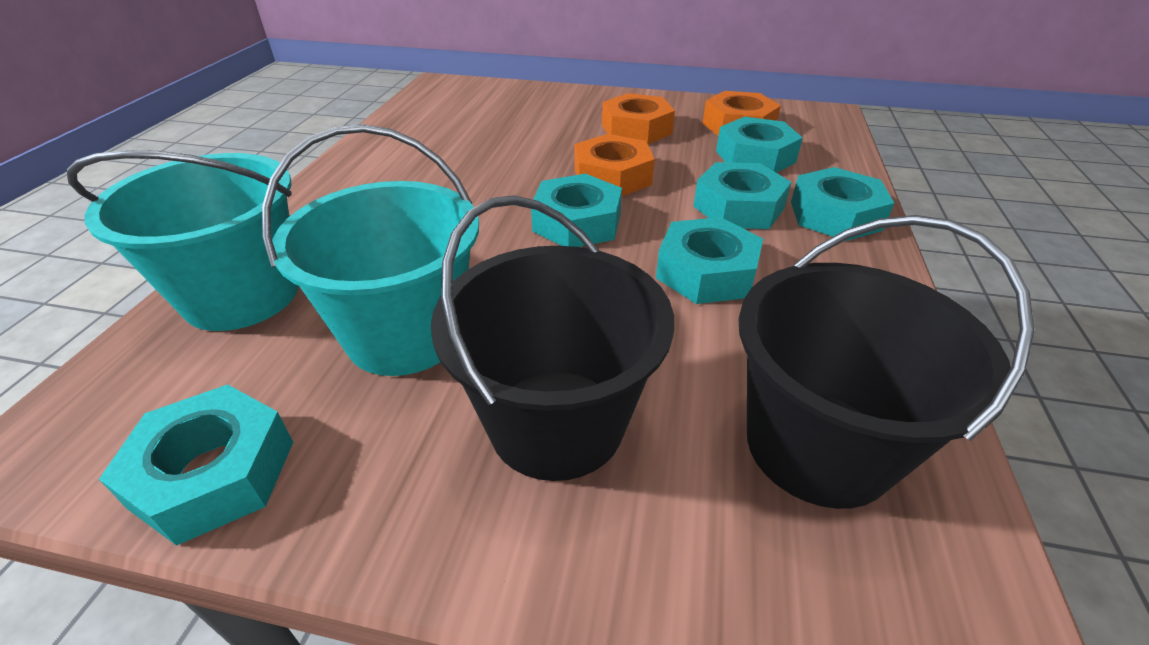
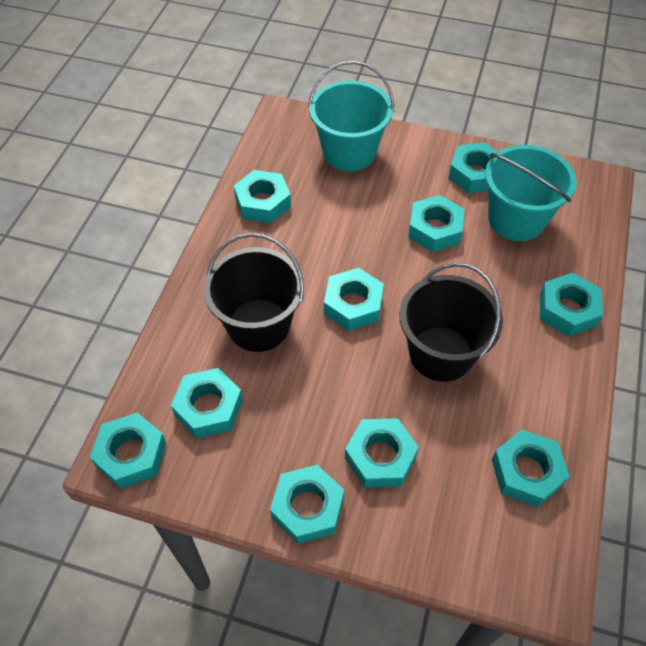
orange nut: [575,134,655,196] [602,93,675,144] [702,91,781,136] = 3 -> none = 0
turquoise nut: [99,384,293,546] [531,174,622,247] [656,217,763,304] [693,162,791,229] [716,117,803,173] [791,167,894,241] = 6 -> [90,413,166,489] [171,368,243,438] [234,170,291,223] [270,465,344,544] [324,268,384,331] [345,418,419,488] [408,195,464,252] [448,142,498,193] [492,429,570,507] [540,273,603,337] = 10

